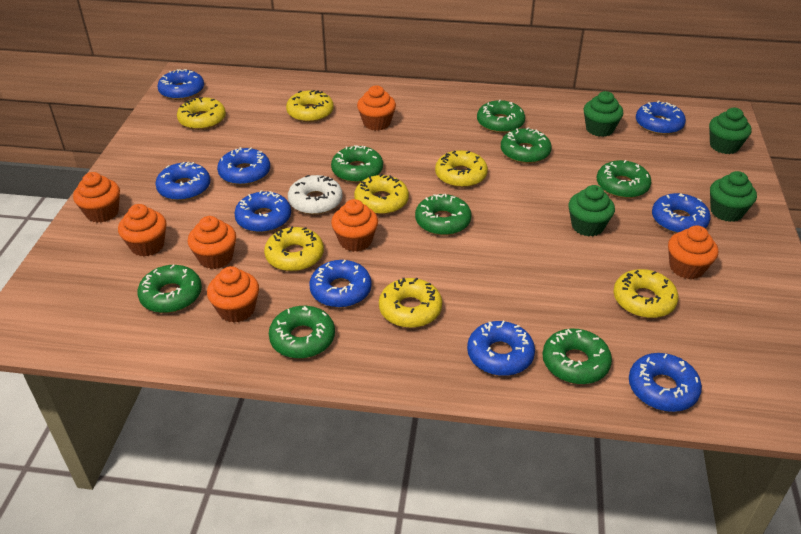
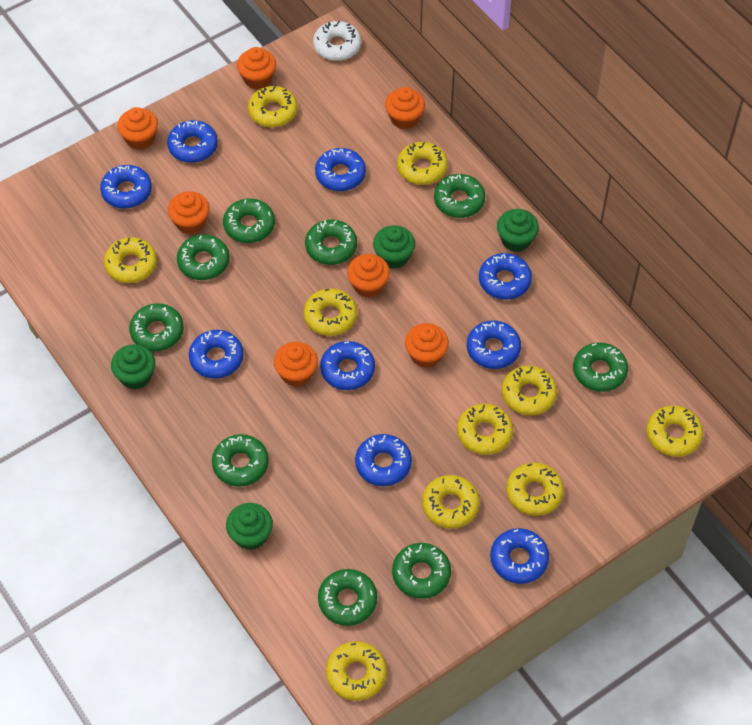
green donut: [137,264,202,313] [269,306,335,359] [331,145,383,183] [415,194,472,236] [477,100,525,133] [501,127,552,164] [542,329,612,384] [597,160,651,199] = 8 -> [129,303,184,351] [177,234,230,280] [212,434,269,487] [223,198,275,243] [305,219,357,265] [318,569,377,626] [392,543,451,599] [434,174,485,218] [573,342,628,392] = 9
yellow donut: [177,97,226,130] [264,226,324,272] [286,90,334,122] [354,174,409,215] [379,278,442,328] [435,150,488,188] [613,269,678,318] = 7 -> [104,237,157,283] [248,86,297,127] [304,288,357,336] [326,641,387,701] [397,142,448,185] [422,475,480,528] [457,404,513,455] [502,365,557,415] [506,462,564,516] [646,405,703,457] = 10

